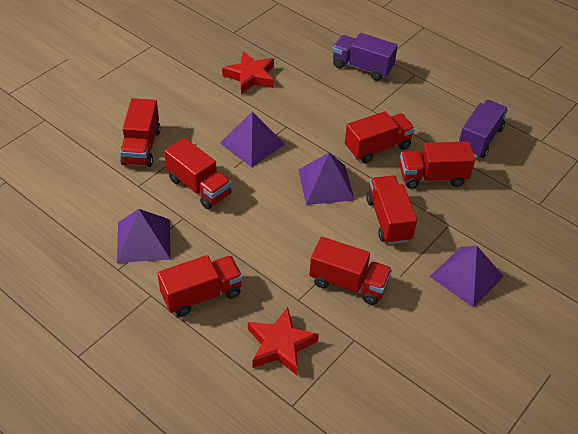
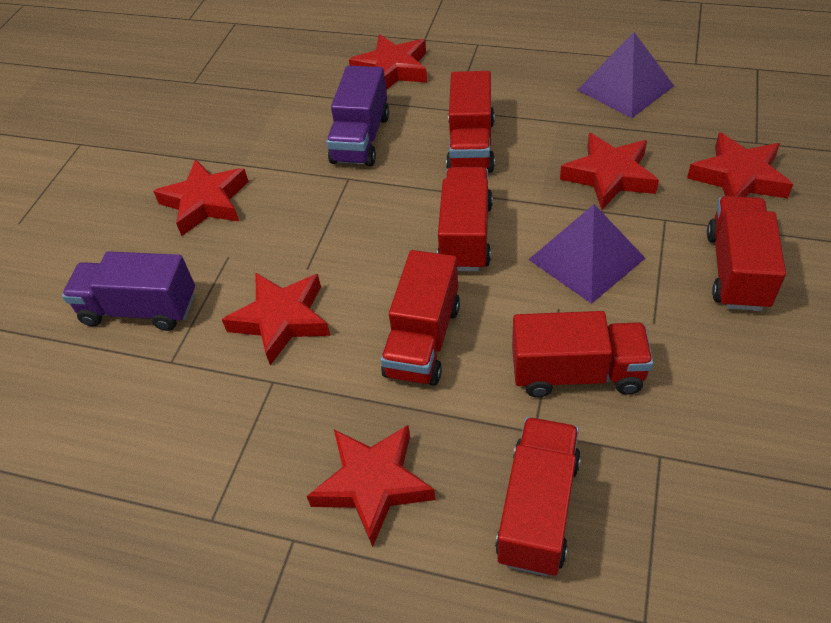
purple pyramid: [117,209,171,263] [220,111,285,167] [298,153,355,205] [430,246,504,308] = 4 -> [528,204,645,304] [577,32,674,118] = 2
red star: [222,51,274,94] [248,307,319,375] = 2 -> [153,159,249,236] [222,272,330,365] [307,425,436,547] [349,34,427,90] [560,133,659,210] [687,133,793,198] = 6
red truck: [120,98,161,167] [158,255,243,316] [164,138,232,209] [309,237,392,305] [345,111,415,164] [366,175,417,245] [400,142,475,189] = 7 -> [381,250,460,386] [437,167,493,271] [446,71,495,172] [495,417,581,576] [512,311,653,397] [707,196,786,311] = 6

